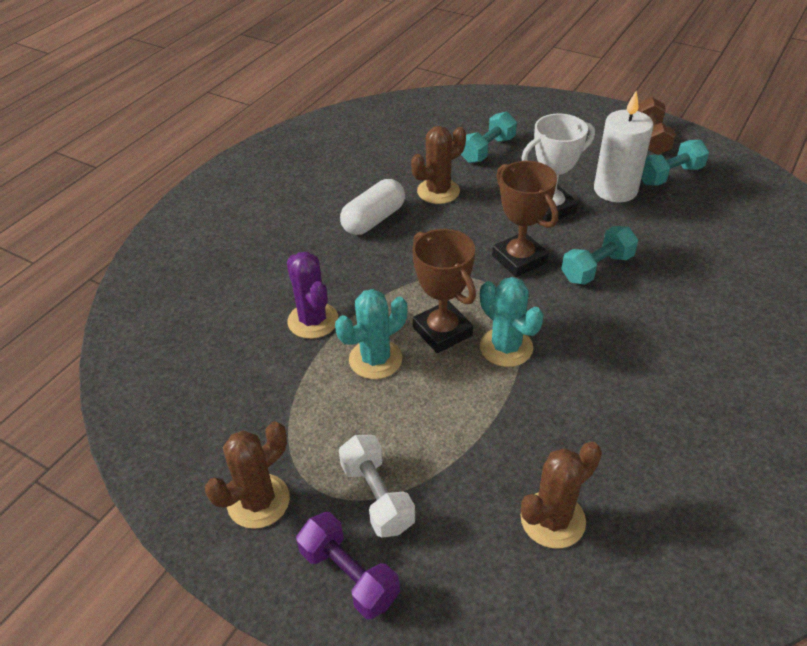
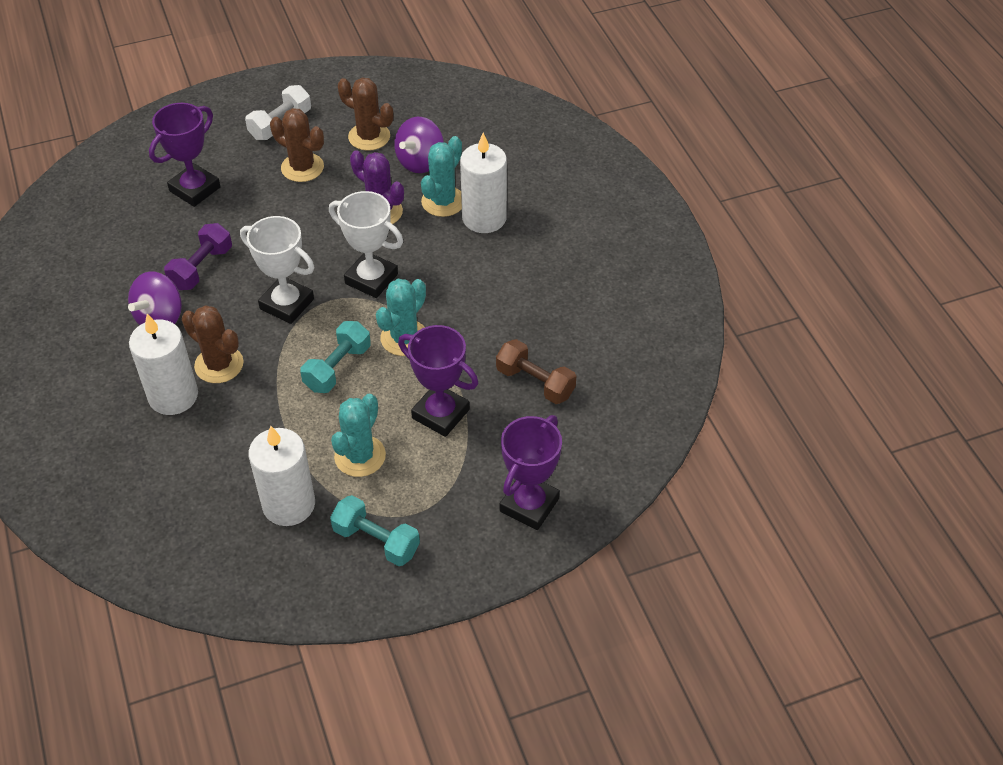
brown trophy: [412,229,476,353] [492,161,558,277] = 2 -> none = 0
purple spinning top: none = 0 -> [128,271,182,325] [394,117,444,173] = 2
purple trophy: none = 0 -> [149,103,221,207] [398,325,478,437] [500,415,562,530] = 3
turquoise cactus: [335,289,407,379] [480,277,544,367] = 2 -> [331,394,386,477] [376,279,426,356] [421,136,462,217] = 3
turquoise dumbbell: [461,111,517,163] [561,226,638,285] [641,140,709,186] = 3 -> [300,321,371,393] [330,495,420,566] = 2
white candle: [594,91,653,203] = 1 -> [129,314,198,415] [249,426,315,526] [460,133,507,233] = 3
white capsule: [340,179,405,235] = 1 -> none = 0
white trophy: [521,114,595,222] = 1 -> [240,216,314,324] [329,191,403,298] = 2

